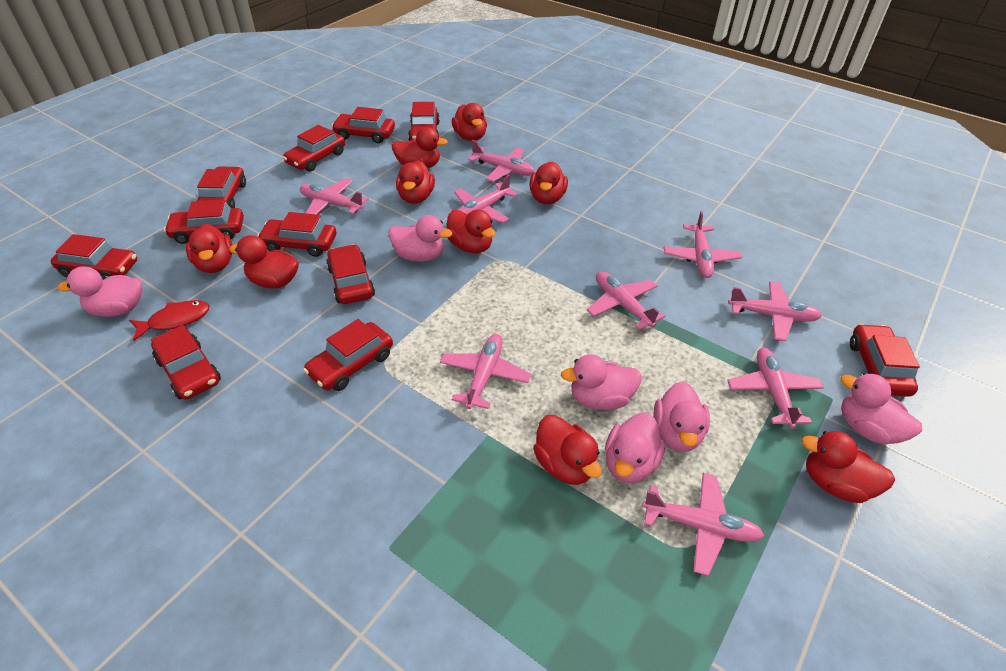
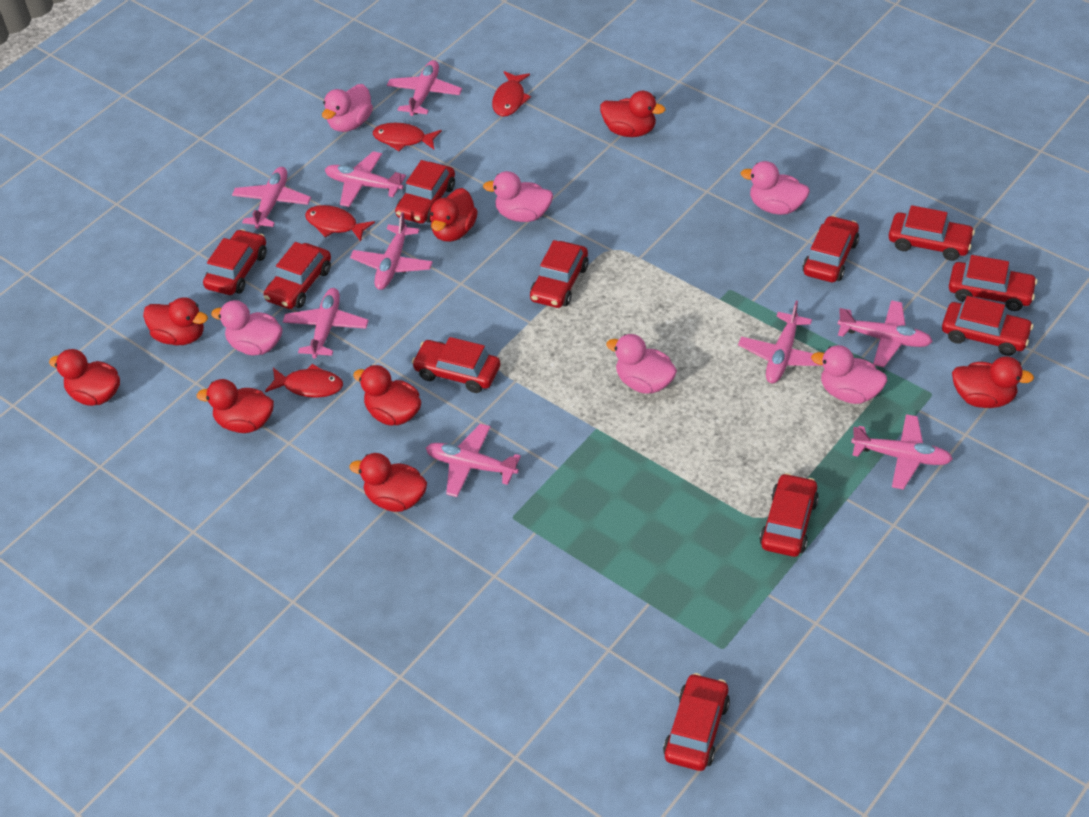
red duck: [186,224,232,273] [229,235,299,289] [392,127,448,168] [396,160,435,204] [447,209,496,253] [452,103,487,141] [529,161,568,204] [533,415,602,485] [801,431,895,503] = 9 -> [49,349,120,406] [143,297,208,345] [197,379,274,433] [349,453,427,512] [353,365,421,426] [430,188,478,242] [600,91,665,137] [952,356,1034,408] = 8
red fish: [129,300,209,341] = 1 -> [265,364,343,398] [305,205,375,242] [373,123,442,151] [492,71,531,116] = 4

